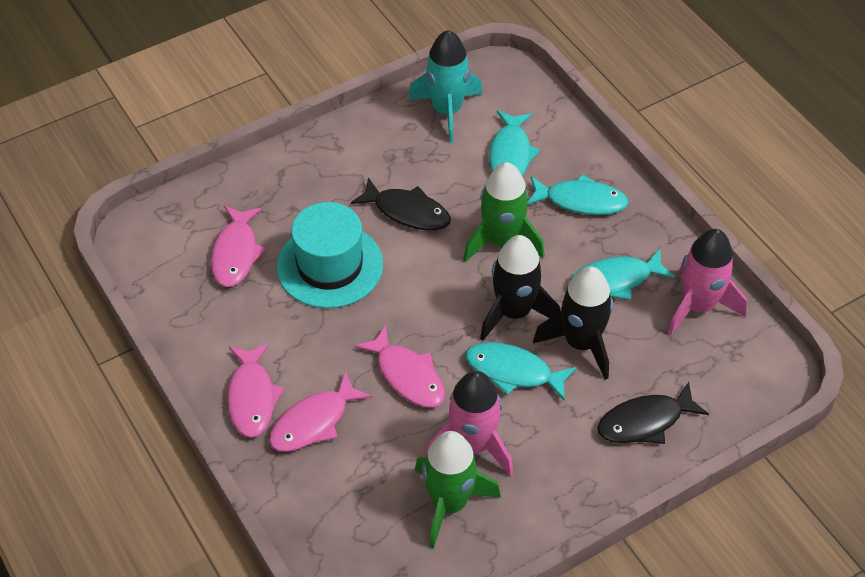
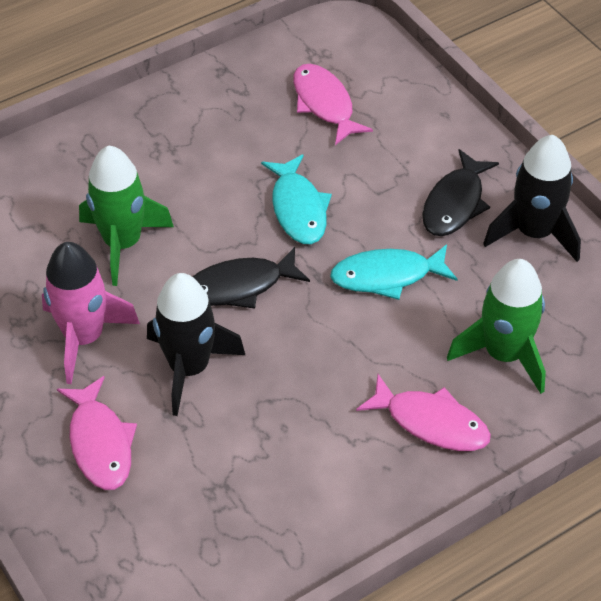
pink fish: [211,206,266,287] [227,343,284,438] [269,372,372,452] [355,325,445,408] = 4 -> [57,376,137,490] [293,64,373,145] [356,374,491,451] = 3
pink rocket: [425,371,513,476] [668,229,747,335] = 2 -> [42,242,140,384] = 1
turquoise fish: [466,342,576,401] [489,110,540,176] [527,174,629,215] [570,249,675,300] = 4 -> [261,154,332,244] [330,244,458,300] = 2
turquoise hat: [277,202,383,308] = 1 -> none = 0
turquoise rocket: [408,30,483,143] = 1 -> none = 0

